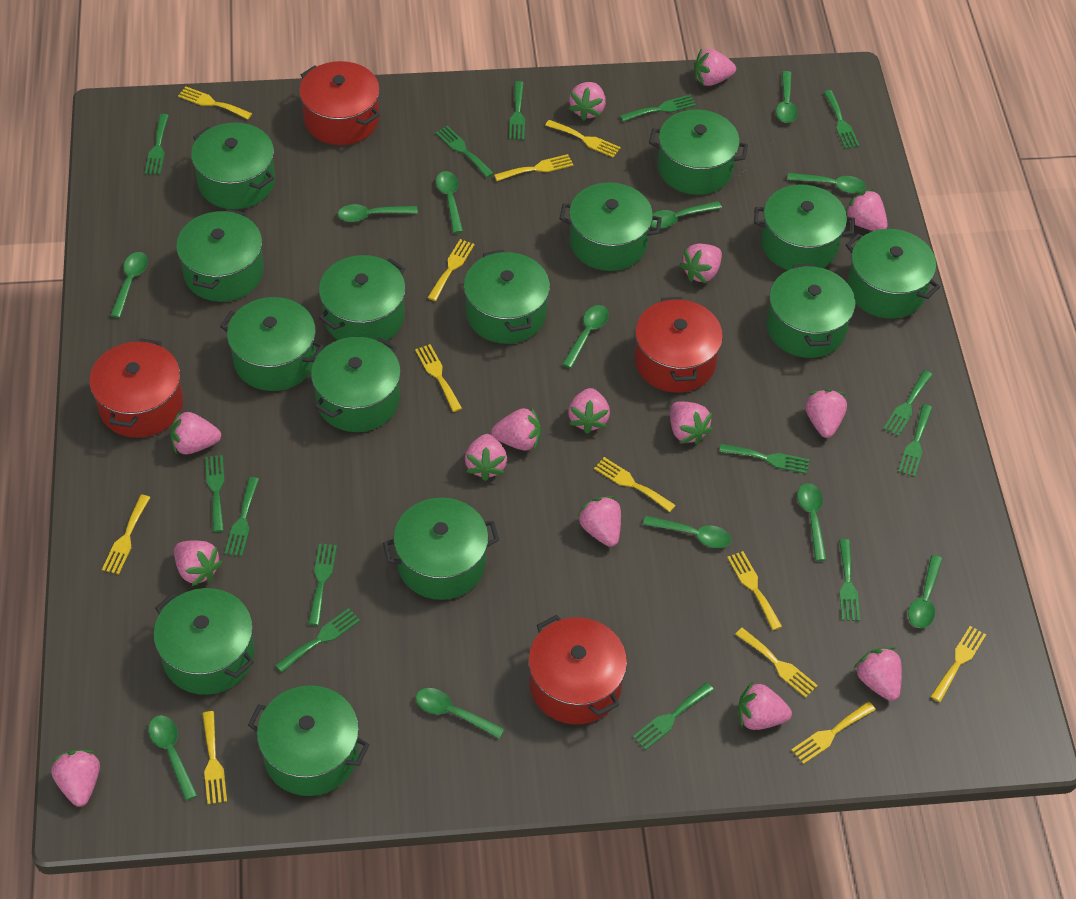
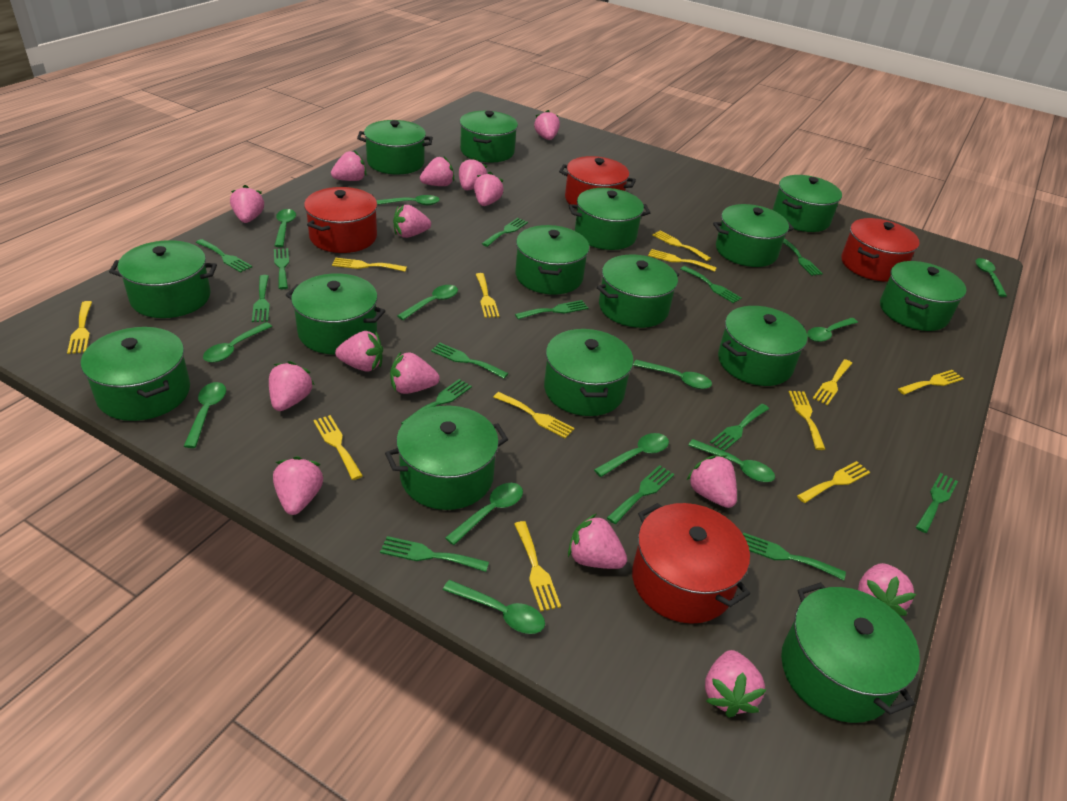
green pot: [154,588,255,695] [176,209,264,302] [191,122,275,209] [220,297,324,391] [248,685,370,796] [311,337,401,432] [319,255,406,341] [383,498,499,600] [464,250,550,344] [559,182,662,271] [649,109,748,195] [754,184,855,270] [766,264,856,358] [846,229,940,319] = 14 -> [81,327,190,421] [109,240,217,318] [286,273,385,355] [357,120,433,174] [385,405,508,510] [460,111,518,162] [515,225,589,295] [544,329,634,416] [569,188,650,250] [597,254,680,328] [713,204,794,267] [718,306,807,386] [773,175,842,232] [781,582,920,723] [880,261,966,331] = 15

